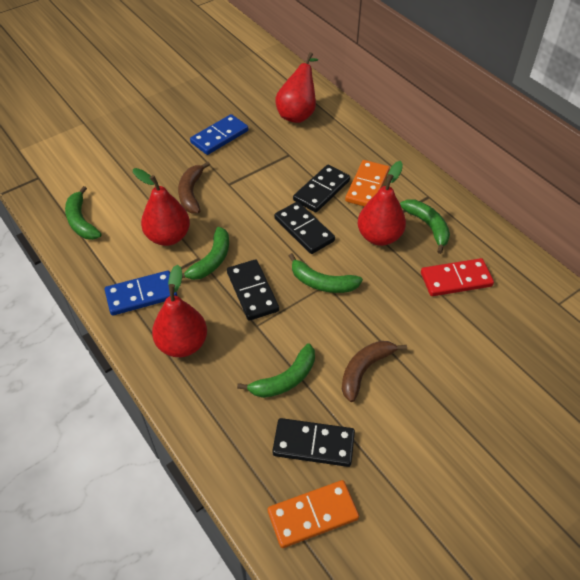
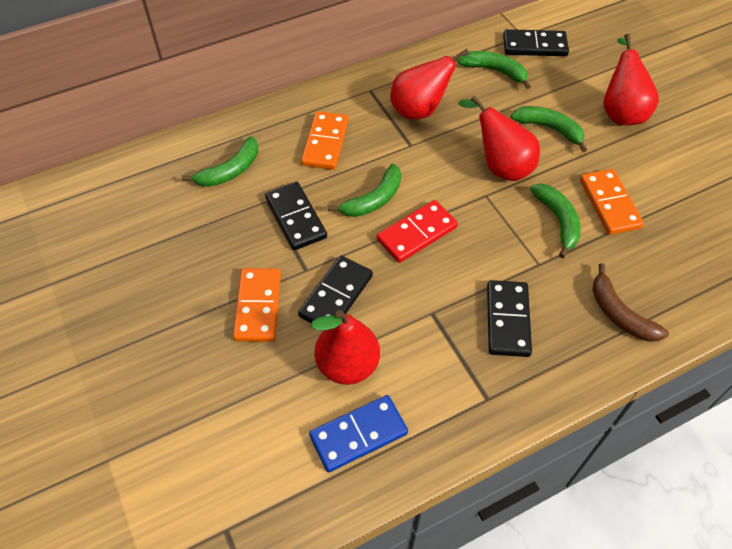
blue domino: [105,270,177,316] [190,114,249,155] = 2 -> [309,395,408,472] = 1
brown banana: [178,162,210,214] [342,341,407,402] = 2 -> [592,263,669,341] = 1
orange domino: [268,480,359,548] [345,160,390,207] = 2 -> [233,268,281,342] [301,111,349,170] [580,169,644,235] = 3

